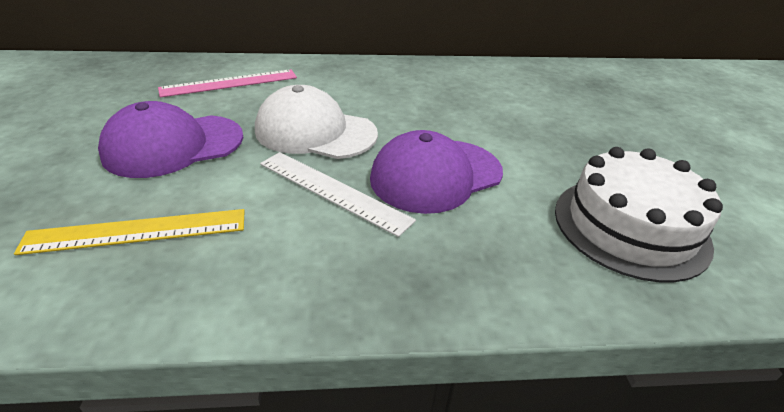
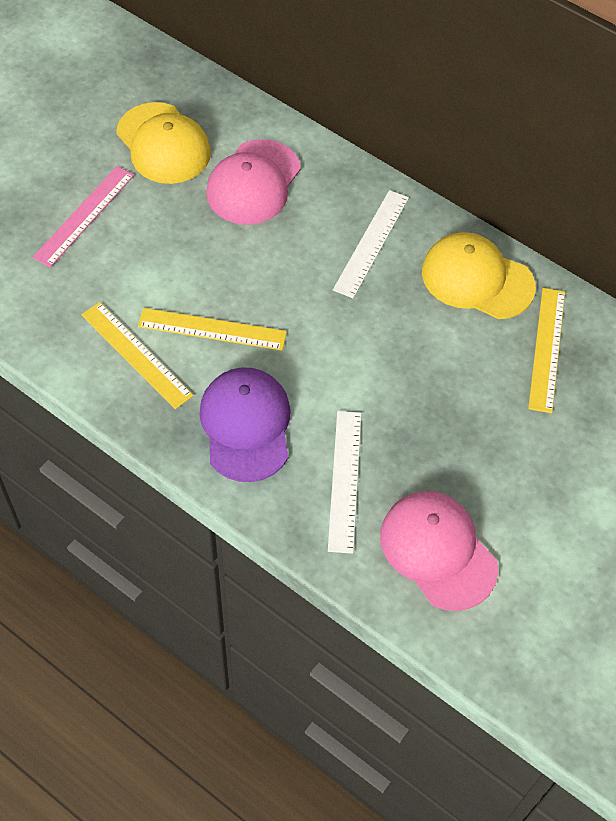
pink cap: none = 0 -> [206,139,301,225] [380,491,498,611] = 2
purple cap: [98,101,243,178] [370,130,503,214] = 2 -> [199,367,291,482] = 1
white cake: [555,147,723,282] = 1 -> none = 0
white cap: [255,85,378,159] = 1 -> none = 0
white ruler: [260,152,416,237] = 1 -> [328,411,361,554] [333,190,409,298] = 2
yellow cap: none = 0 -> [116,102,211,184] [422,232,536,319] = 2
yellow ruler: [14,209,245,255] = 1 -> [81,302,194,409] [138,308,287,351] [528,288,565,413] = 3

